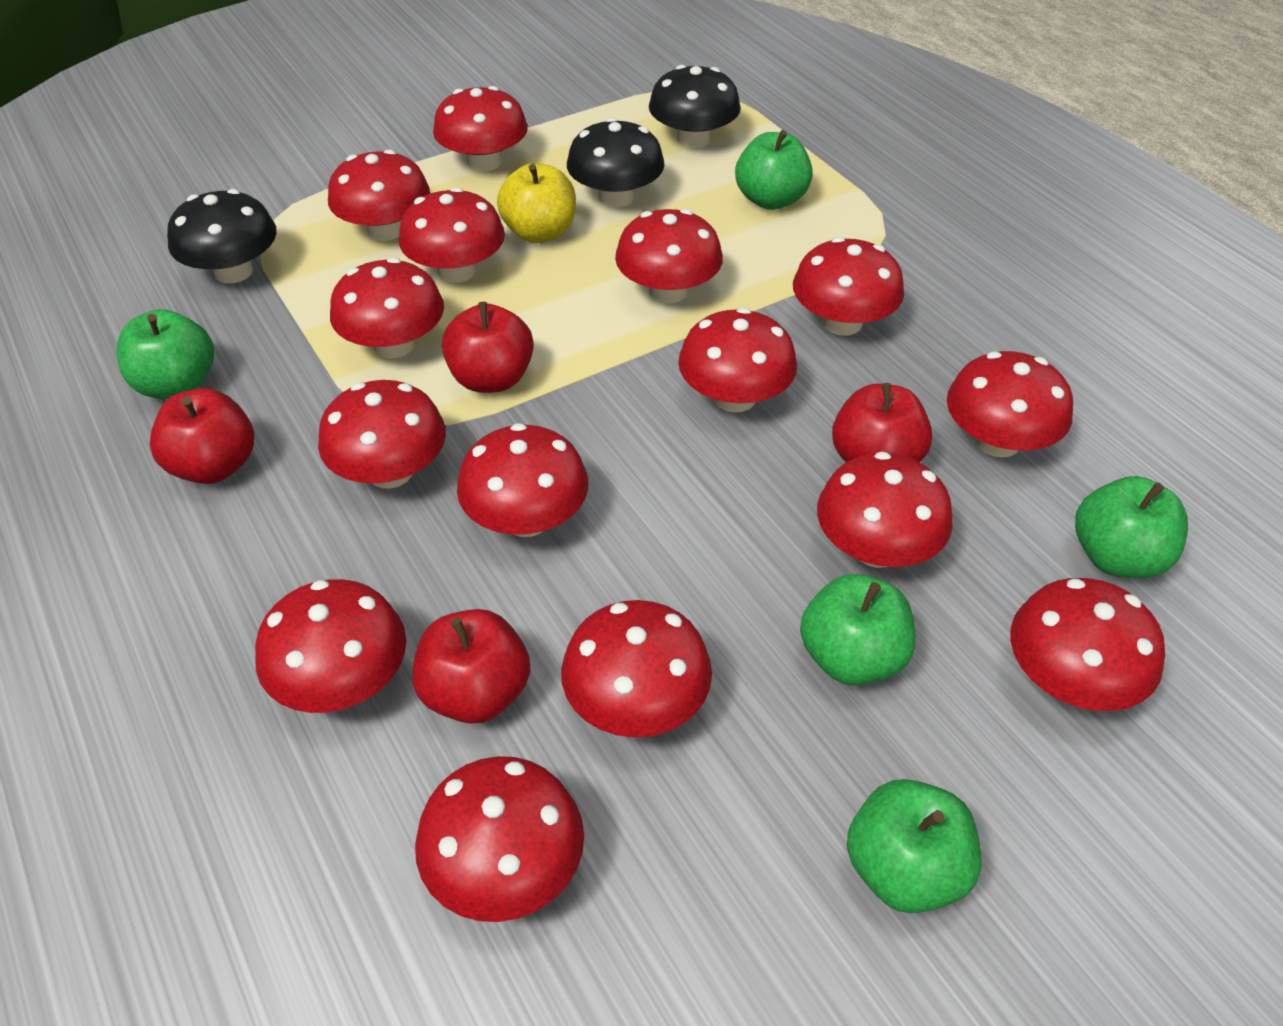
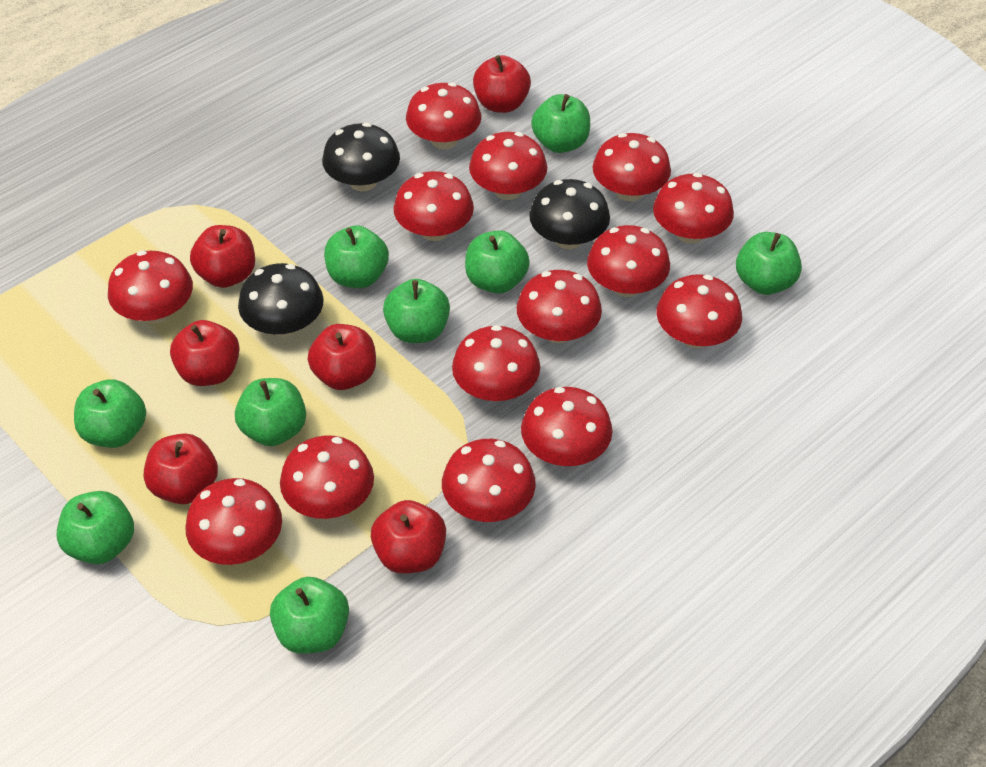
green apple: [116,309,214,399] [735,130,813,210] [800,574,916,685] [847,779,981,913] [1075,476,1188,578] = 5 -> [56,491,134,564] [74,379,146,448] [235,378,306,446] [270,577,349,654] [324,225,389,288] [383,279,450,343] [465,230,530,294] [531,94,590,153] [736,232,802,295] = 9
red apple: [150,388,254,484] [412,609,530,724] [442,302,534,393] [832,383,933,462] = 4 -> [144,434,218,504] [170,320,240,386] [190,225,255,288] [307,324,376,390] [371,500,446,574] [473,55,531,113] = 6
red mushroom: [255,579,406,713] [318,380,446,489] [328,149,430,241] [330,257,444,358] [399,187,505,283] [415,756,584,922] [433,86,528,172] [457,423,588,537] [561,600,712,738] [615,209,723,304] [678,307,797,412] [793,237,904,335] [817,451,953,568] [947,351,1073,458] [1010,578,1165,711] = 15 -> [108,251,193,323] [185,478,282,565] [280,435,374,519] [394,171,474,241] [406,82,481,149] [442,439,536,522] [452,325,540,401] [469,132,547,200] [516,270,602,343] [521,387,613,466] [587,225,670,297] [593,133,671,201] [653,173,734,244] [657,274,742,348] = 14
yellow apple: [497,163,576,243] = 1 -> none = 0

